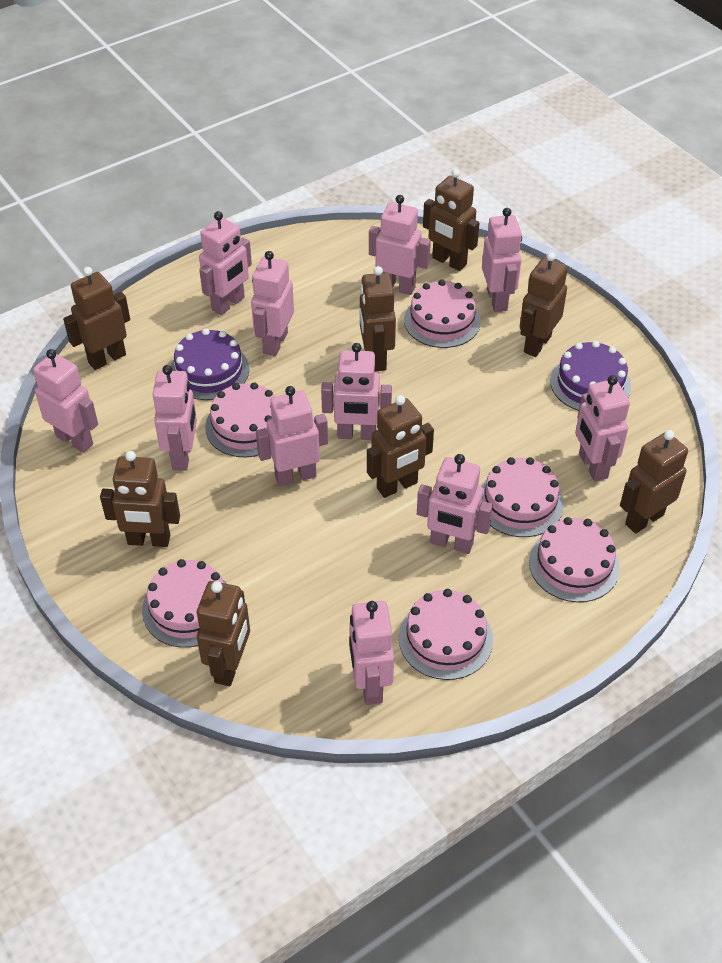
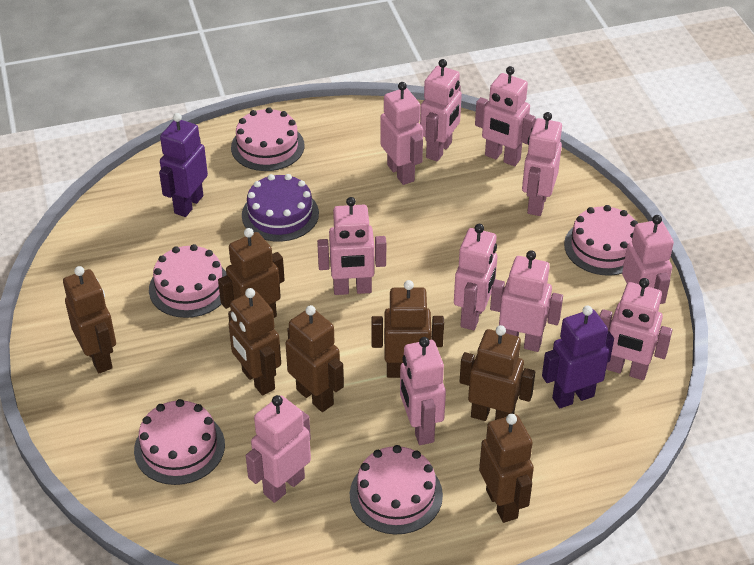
brown robot: [63,267,130,370] [100,451,180,547] [197,581,250,686] [360,266,396,371] [367,395,434,498] [423,169,479,271] [520,252,568,357] [620,430,688,533] = 8 -> [63,266,116,373] [218,228,284,318] [228,288,281,395] [286,305,344,412] [371,280,444,378] [460,325,535,421] [479,414,534,523] = 7
pink cake: [142,559,227,648] [205,383,275,457] [399,589,493,680] [404,279,481,348] [481,457,564,537] [529,517,620,602] = 6 -> [134,399,225,485] [149,244,226,318] [231,107,304,171] [350,445,443,535] [564,205,638,276] = 5
purple cake: [171,328,249,400] [550,341,631,411] = 2 -> [242,174,319,242] = 1
purple robot: none = 0 -> [159,113,208,217] [542,305,614,408] = 2

